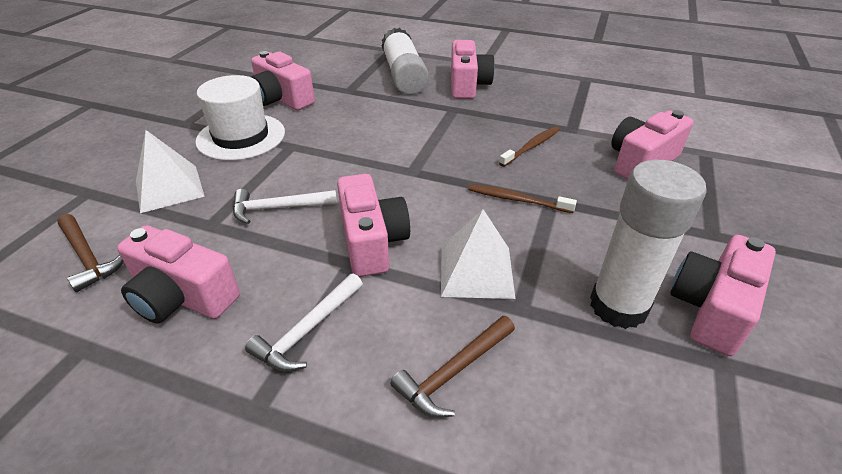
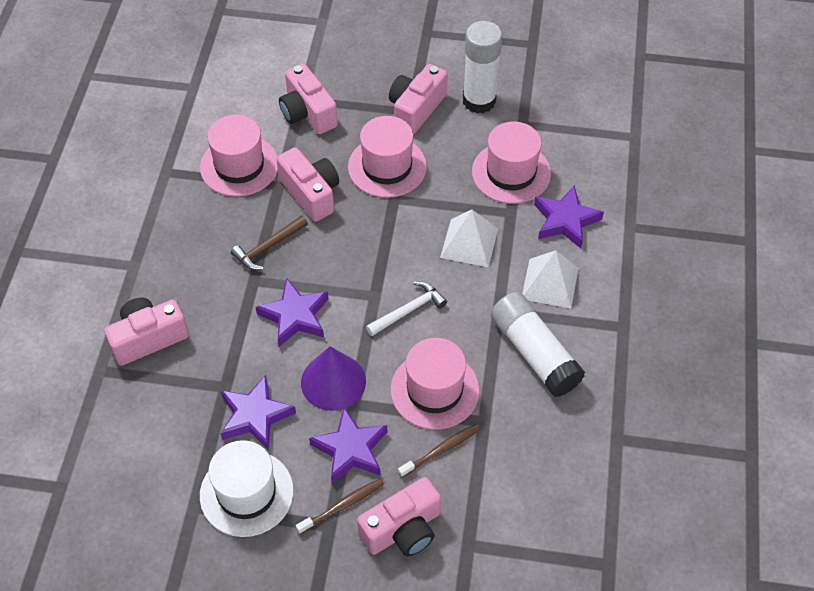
brown hammer: [57,214,123,292] [391,316,515,418] = 2 -> [231,216,308,270] = 1
pink camera: [117,225,240,324] [251,51,315,110] [337,174,410,277] [451,40,495,99] [611,110,693,179] [670,235,776,356] = 6 -> [104,297,189,366] [276,147,339,222] [279,64,338,134] [357,477,441,557] [389,64,447,134] = 5
pink hat: none = 0 -> [200,115,278,197] [348,116,427,198] [391,338,480,430] [472,122,551,204] = 4
purple cone: none = 0 -> [301,346,366,411] = 1
purple star: none = 0 -> [220,375,296,450] [256,278,329,347] [309,408,387,483] [534,185,604,248] = 4
white hammer: [233,189,337,224] [245,273,363,372] = 2 -> [366,282,447,336] = 1

